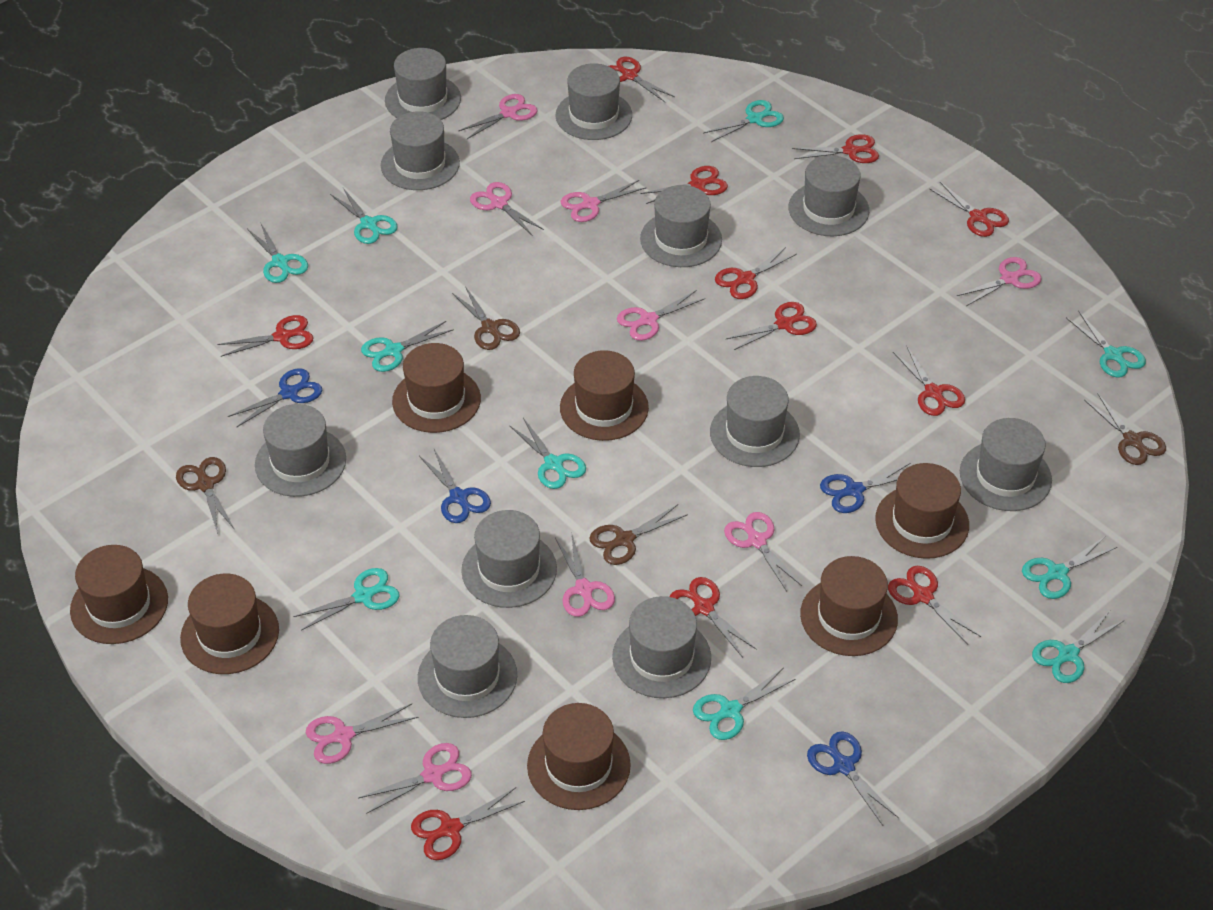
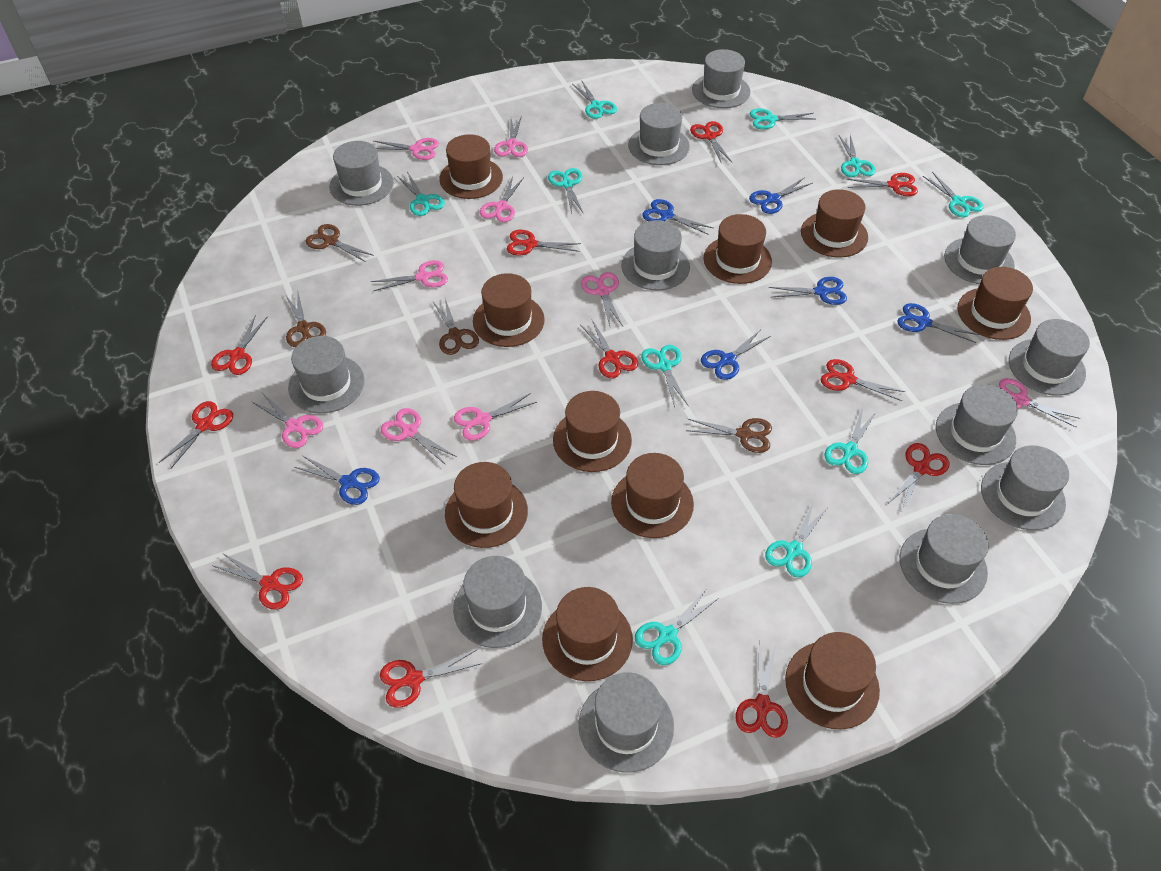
blue scissors: [228,368,322,427] [419,449,491,523] [807,731,899,826] [820,463,910,513] = 4 -> [294,455,380,505] [642,199,713,234] [701,330,771,380] [749,177,812,214] [769,277,847,305] [897,303,979,343] = 6
brown hat: [70,545,168,644] [180,573,279,674] [392,343,481,433] [527,703,631,810] [560,350,649,441] [800,556,898,656] [875,463,969,559] = 7 -> [439,134,503,199] [445,462,528,548] [473,273,545,347] [542,587,633,681] [553,391,632,472] [611,453,694,538] [703,214,772,284] [785,632,880,729] [801,189,868,258] [958,267,1033,340] = 10
grey hat: [255,404,346,497] [381,111,460,190] [385,48,461,120] [418,615,517,718] [461,510,557,608] [556,63,632,140] [612,596,711,698] [640,185,722,267] [710,376,800,467] [789,155,869,236] [960,418,1052,511] = 11 -> [288,336,365,413] [329,141,394,206] [453,556,542,648] [579,672,674,773] [621,220,690,290] [628,103,690,165] [692,49,750,108] [900,514,988,604] [936,384,1018,465] [944,215,1016,284] [981,445,1069,530] [1009,319,1090,396] = 12

